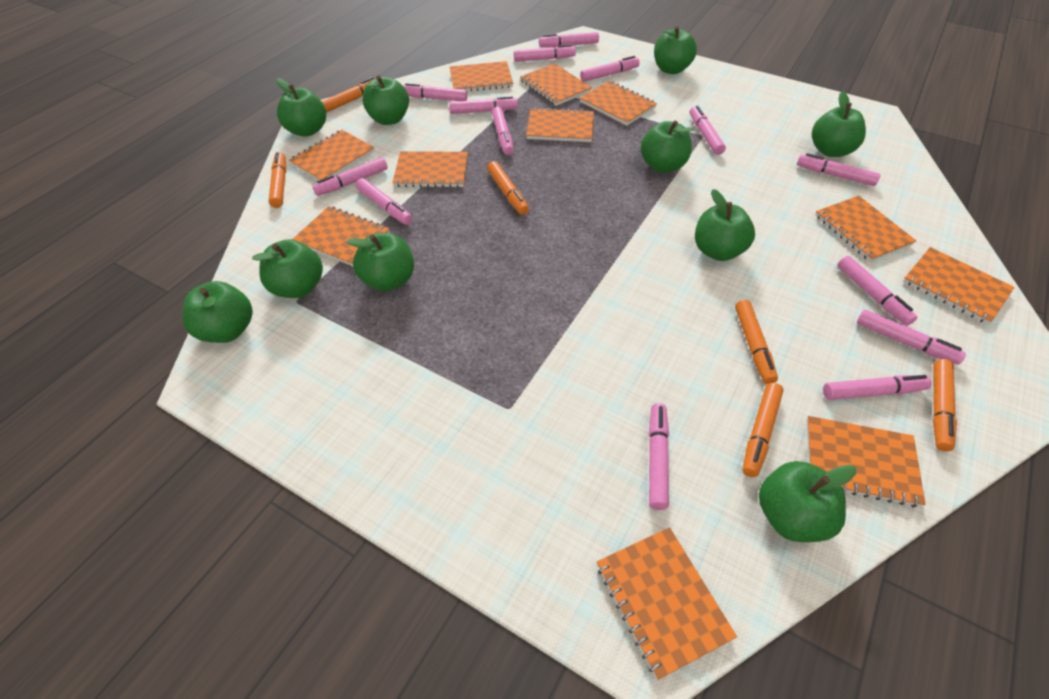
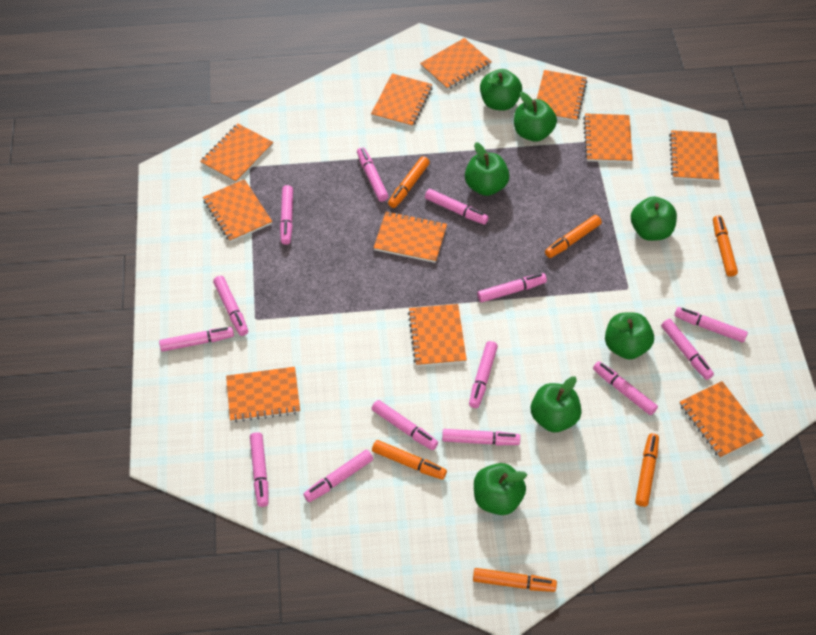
green apple: [182,281,253,343] [252,239,323,298] [276,78,326,136] [346,233,414,291] [362,75,409,125] [641,121,694,173] [654,26,697,74] [695,189,755,261] [759,461,856,542] [812,91,866,157] = 10 -> [465,142,509,196] [474,463,527,515] [480,69,522,111] [514,92,557,142] [531,376,582,432] [605,312,654,359] [631,196,677,241] = 7

